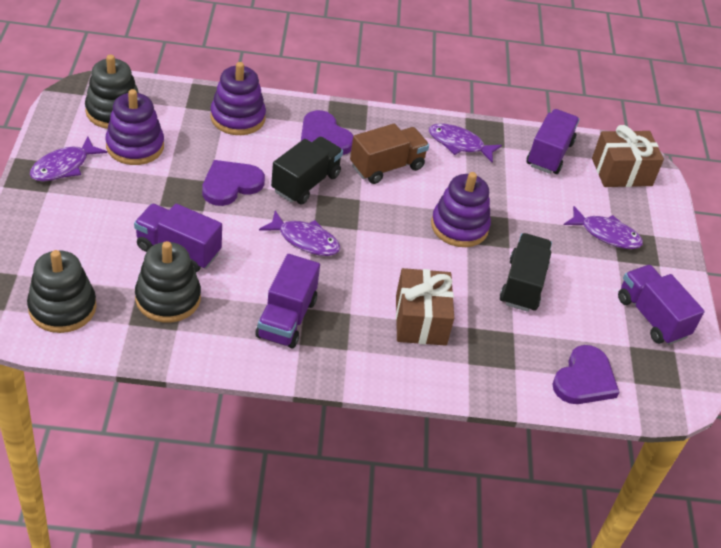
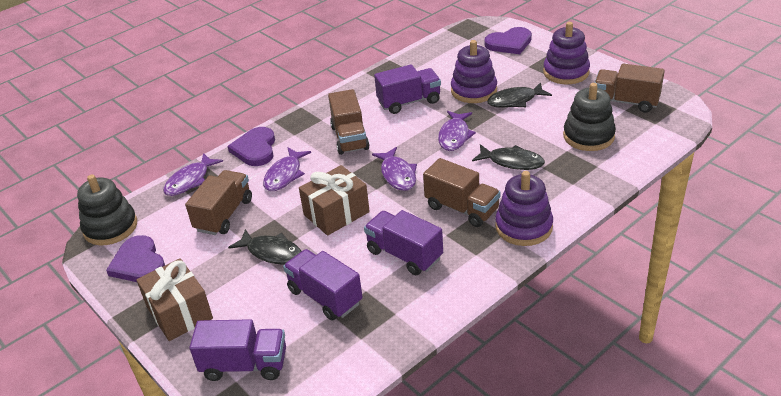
black fish: none = 0 -> [228,229,302,265] [472,144,545,170] [487,82,552,108] = 3
black stacking toy: [27,250,97,333] [85,55,139,129] [135,241,201,323] = 3 -> [77,175,137,246] [563,83,616,151] = 2
black truck: [271,137,343,205] [500,233,552,312] = 2 -> none = 0
brown truck: [350,124,429,184] = 1 -> [185,170,252,235] [328,89,370,155] [423,158,501,227] [594,63,665,113] = 4

